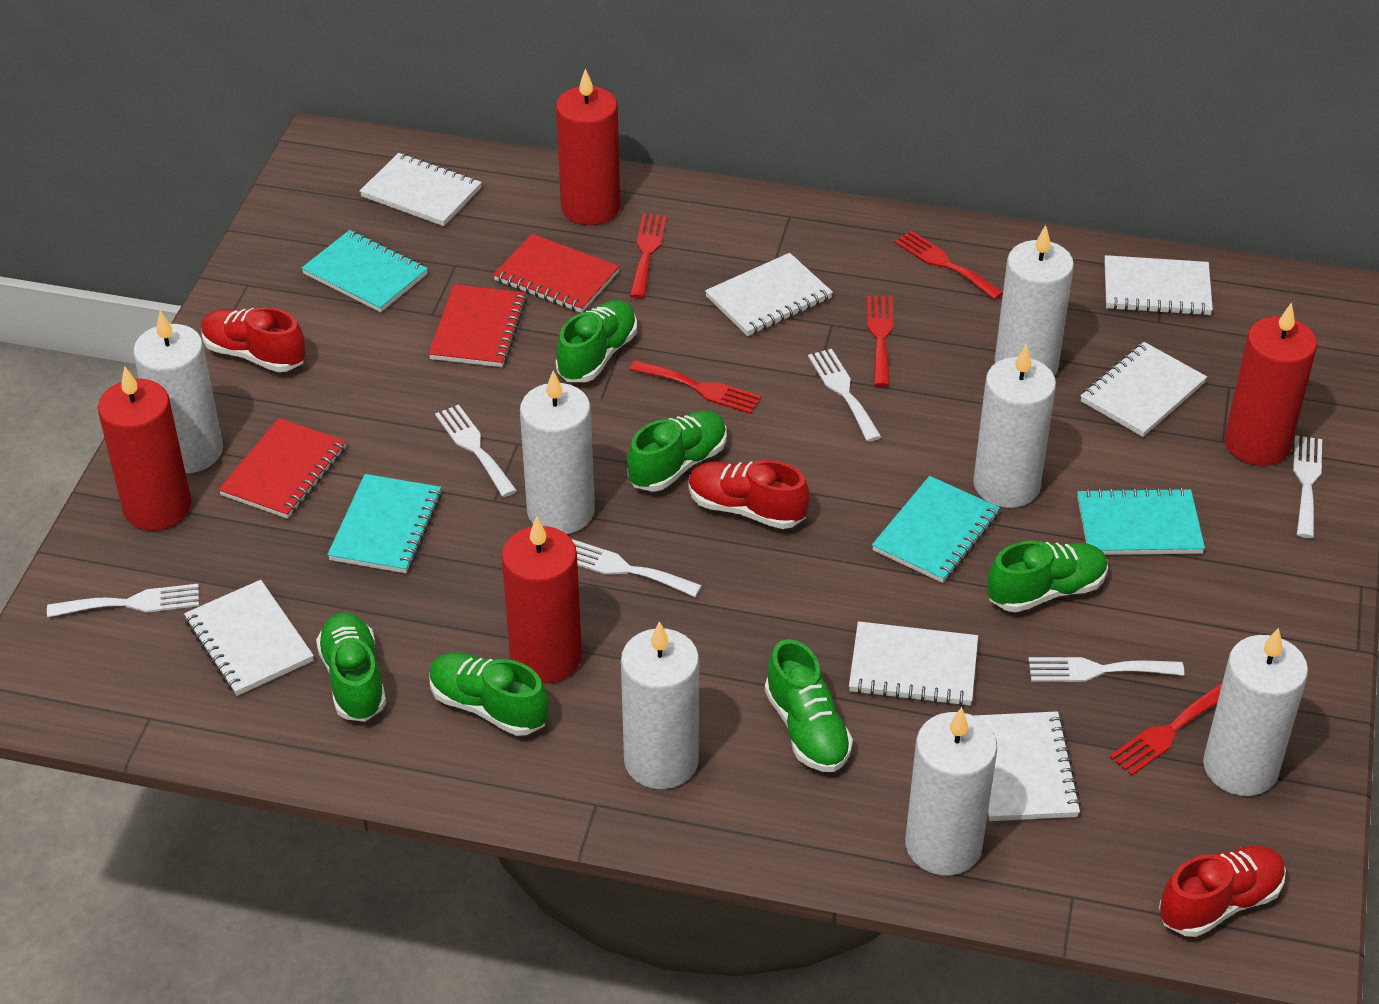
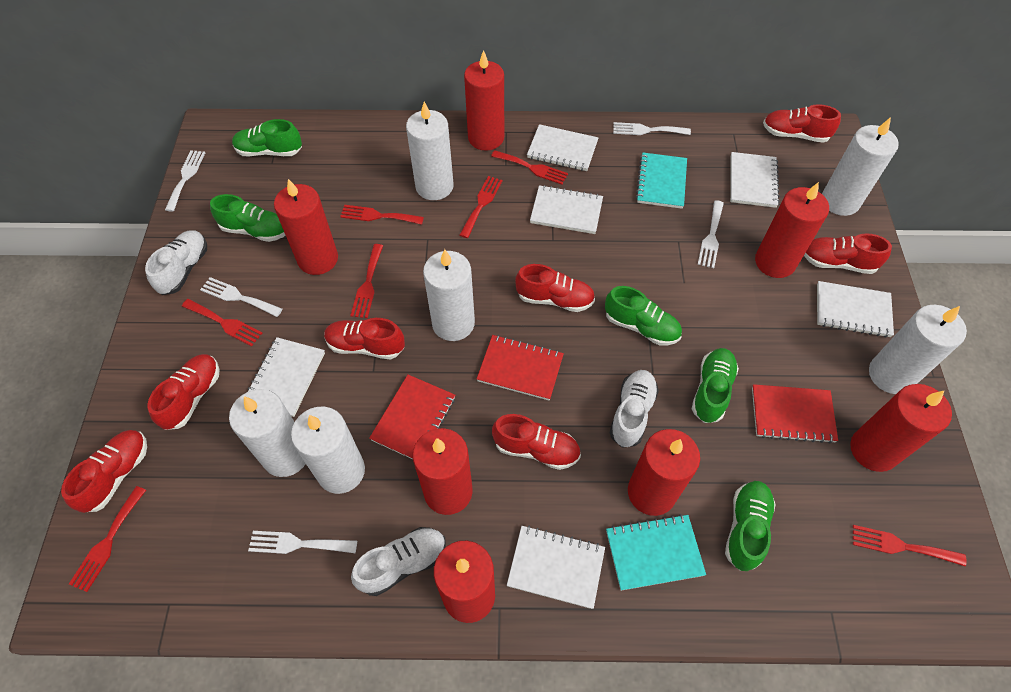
green shoe: [316,612,386,722] [429,652,549,736] [556,300,637,382] [627,410,726,492] [765,639,853,772] [987,541,1108,612] = 6 -> [210,194,285,242] [232,119,302,157] [605,286,682,346] [692,348,739,423] [725,481,776,571] = 5
red candle: [98,367,191,531] [501,516,582,683] [556,68,620,225] [1225,302,1317,466] = 4 -> [274,179,338,275] [413,428,473,515] [434,541,495,623] [464,50,504,151] [628,429,700,516] [755,182,829,278] [850,384,952,472] = 7
red fork: [629,360,761,414] [630,214,667,298] [867,296,893,387] [894,231,1003,300] [1110,682,1222,776] = 5 -> [69,486,146,592] [182,299,262,346] [340,205,424,225] [350,244,383,318] [460,176,502,238] [491,150,568,185] [853,525,967,567] = 7
red shoe: [201,307,306,372] [688,460,810,529] [1159,846,1286,937] = 3 -> [61,430,147,513] [148,354,219,430] [324,318,405,359] [492,414,581,470] [515,264,595,312] [763,104,841,143] [804,233,892,274] = 7
turquoise notebook: [302,230,428,312] [327,474,442,573] [872,476,1000,583] [1077,487,1205,555] = 4 -> [606,514,706,591] [636,153,687,209] = 2
white candle: [133,310,223,473] [520,371,595,534] [621,621,699,789] [905,707,997,876] [973,344,1056,508] [995,225,1074,376] [1203,628,1308,796] = 7 -> [229,389,306,477] [291,407,365,494] [406,102,454,200] [423,249,475,341] [822,117,899,216] [869,305,967,394] = 6
white fork: [47,584,199,618] [435,405,517,497] [572,539,702,597] [808,349,881,442] [1029,657,1184,682] [1293,435,1322,538] = 6 -> [165,150,205,212] [200,277,282,317] [248,531,357,554] [613,122,691,135] [697,200,724,268] = 5
white notebook: [184,580,314,696] [360,153,482,226] [705,253,833,336] [849,621,978,706] [973,711,1082,821] [1081,342,1207,437] [1105,255,1213,316] = 7 -> [248,337,325,417] [507,526,605,609] [527,124,598,171] [530,185,603,234] [730,152,780,208] [817,281,894,338] = 6
white shoe: none = 0 -> [145,230,207,295] [351,527,446,596] [610,370,659,448] = 3

